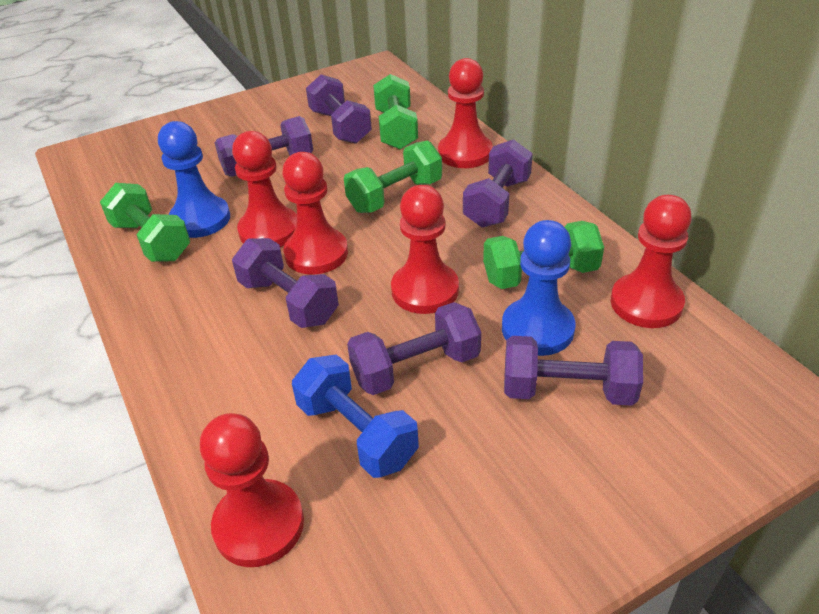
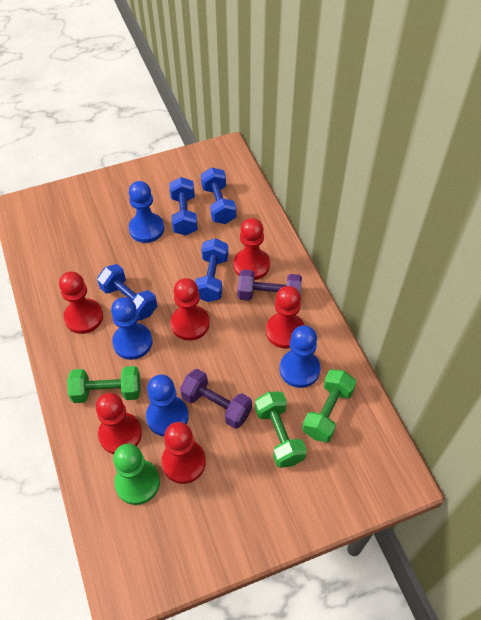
blue dumbbell: [292,354,419,478] = 1 -> [97,264,157,320] [169,177,198,235] [195,238,229,302] [201,167,236,224] = 4
blue pawn: [158,121,230,238] [502,220,576,356] = 2 -> [111,297,152,360] [129,181,164,243] [146,374,189,436] [280,325,320,388] = 4
green dumbbell: [100,183,190,262] [344,140,442,213] [373,74,418,149] [483,221,604,289] = 4 -> [67,366,141,403] [255,391,307,468] [302,369,356,442] = 3
green pawn: none = 0 -> [113,443,160,505] = 1
purple dumbbell: [215,116,313,177] [232,238,339,328] [306,74,372,144] [347,302,481,395] [463,139,533,228] [504,336,643,406] = 6 -> [180,369,252,429] [238,270,302,301] = 2

